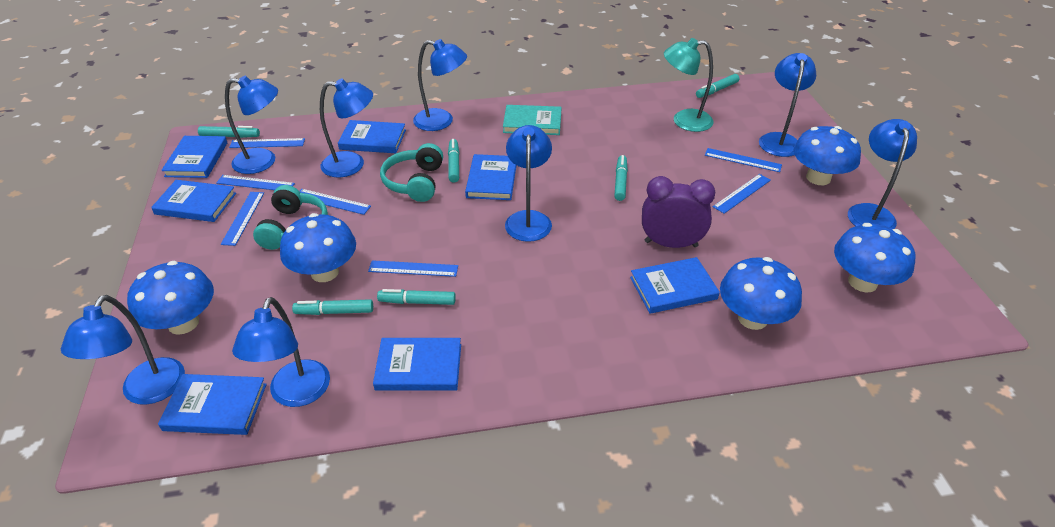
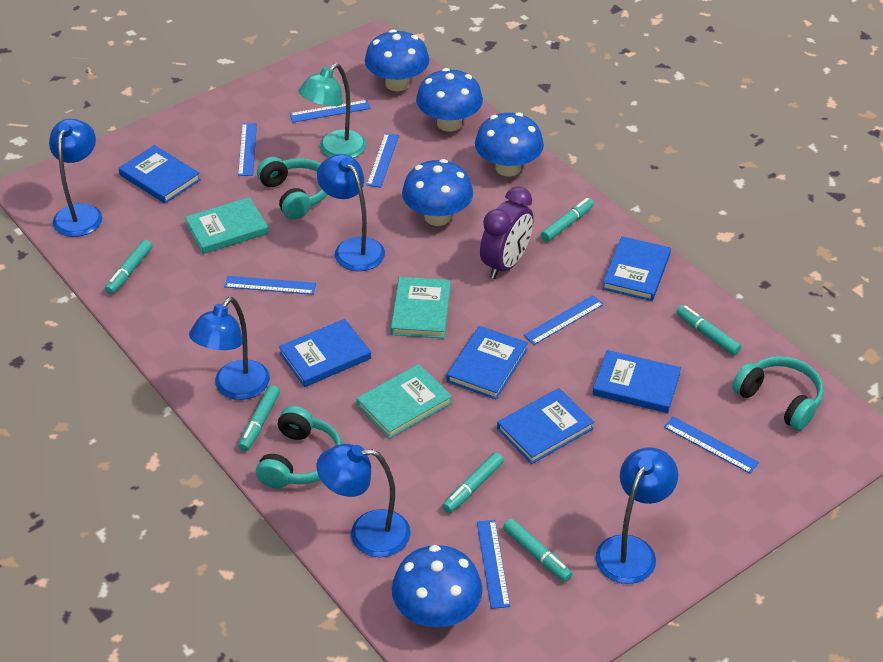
blue book: [151,180,236,222] [158,374,267,435] [161,136,227,178] [338,120,406,153] [373,338,461,391] [465,154,516,200] [630,257,720,314] = 7 -> [119,145,201,203] [279,319,371,387] [447,326,528,400] [497,388,594,464] [592,350,681,413] [602,236,671,301] = 6
blue lamp: [61,295,185,405] [225,76,278,174] [232,297,330,407] [320,79,373,178] [413,39,467,131] [505,125,552,242] [759,53,816,157] [848,119,917,229] = 8 -> [49,119,102,237] [189,297,270,400] [316,444,411,557] [317,154,385,271] [596,447,678,584] = 5
turquoise book: [503,105,561,135] = 1 -> [185,197,268,254] [356,364,452,439] [391,277,451,338] = 3
turquoise headphones: [253,185,328,250] [380,143,443,202] = 2 -> [256,406,342,488] [257,157,328,219] [732,356,824,431] = 3

